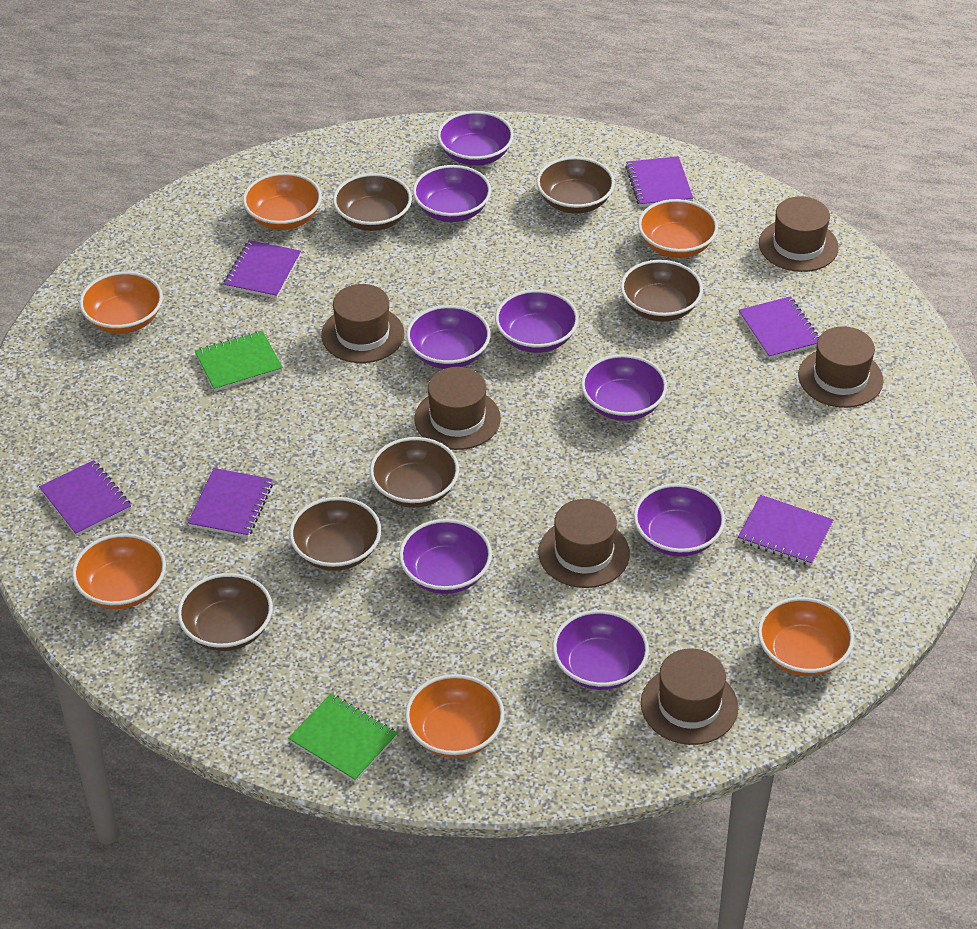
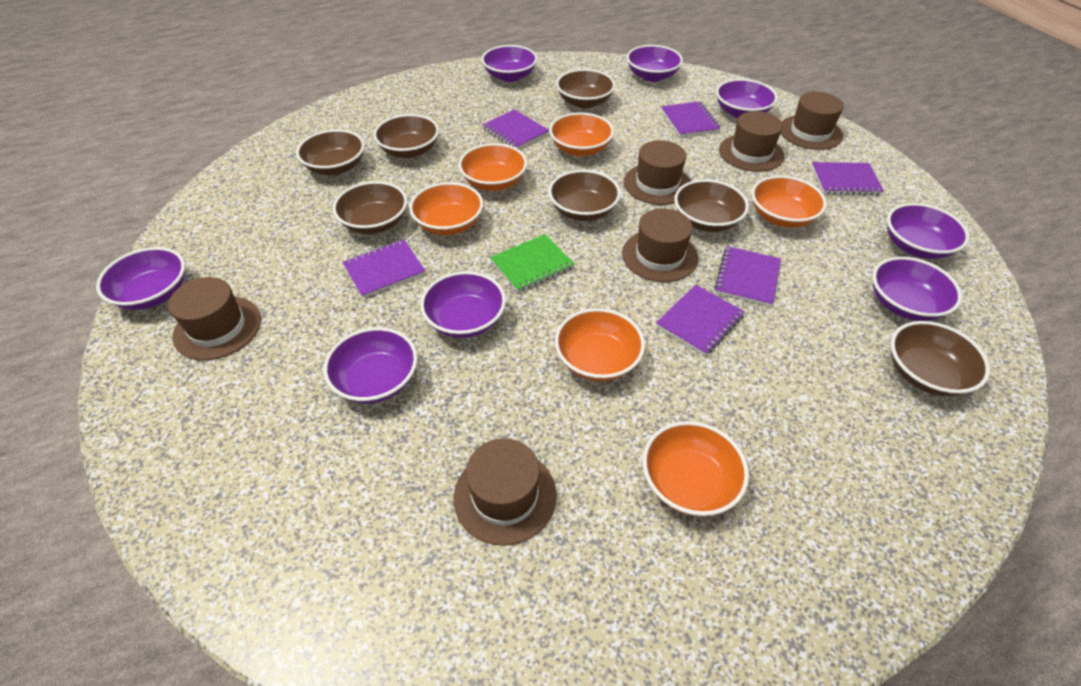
brown bowl: [177,573,273,651] [289,497,381,571] [333,173,412,231] [370,437,459,508] [537,157,615,214] [621,260,703,322] = 6 -> [296,129,365,175] [333,181,407,234] [373,114,439,158] [548,170,621,221] [556,69,615,109] [674,179,749,232] [890,321,990,396] = 7
green notebook: [195,330,283,391] [288,693,398,782] = 2 -> [490,234,574,292] = 1

